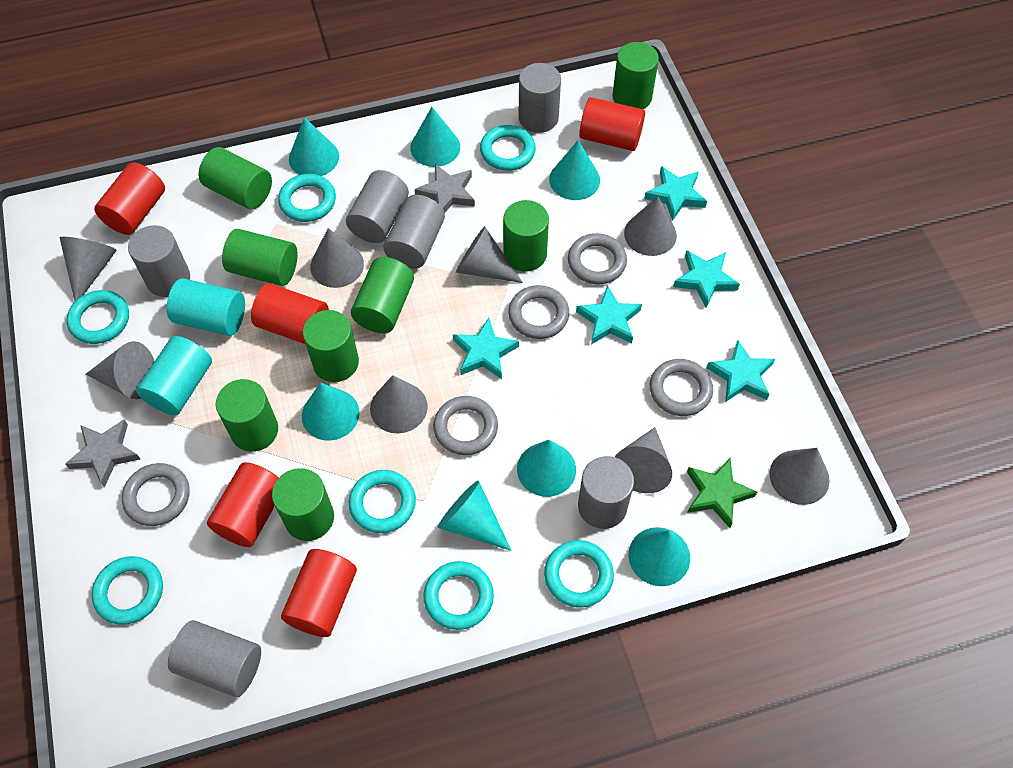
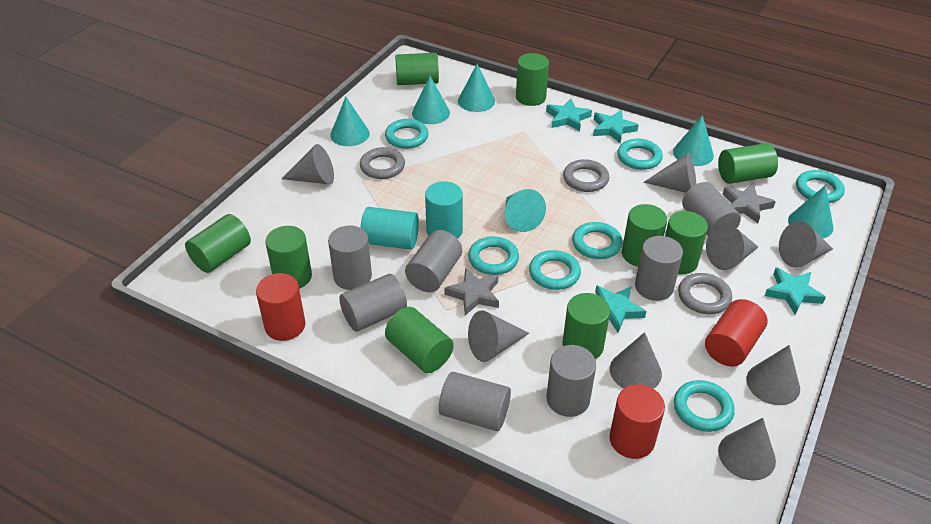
green cylinder: [199,147,272,210] [216,379,278,452] [222,229,297,286] [272,468,334,541] [303,310,359,382] [351,257,414,333] [503,200,549,272] [612,42,659,109] = 8 -> [185,214,251,273] [265,226,312,289] [385,307,454,373] [395,53,439,85] [516,53,549,106] [562,293,610,359] [622,204,667,267] [665,211,708,274] [718,143,778,184] = 9
green star: [687,458,757,528] = 1 -> none = 0
grey cylinder: [128,225,190,297] [168,620,261,697] [346,170,409,243] [383,195,445,269] [518,63,561,133] [578,456,634,529] = 6 -> [328,225,372,290] [339,274,407,332] [405,230,462,292] [439,372,511,431] [546,345,596,417] [635,236,683,301] [682,182,741,236] = 7
grey ring: [122,463,190,526] [433,396,498,455] [508,285,569,339] [568,233,627,284] [650,359,713,416] = 5 -> [360,147,405,179] [563,159,609,192] [678,273,732,314] = 3
red cylinder: [94,163,165,235] [207,462,279,547] [251,283,329,344] [281,549,357,637] [579,97,645,151] = 5 -> [256,273,305,341] [609,384,665,459] [705,299,768,366] = 3
turquoise cone: [289,117,339,176] [302,382,360,441] [410,107,460,167] [438,481,512,551] [517,440,576,497] [549,140,600,200] [628,527,690,586] = 7 -> [330,96,370,146] [412,76,450,124] [458,64,495,112] [505,189,546,232] [673,115,714,166] [788,185,834,238] = 6
turquoise star: [453,318,519,379] [576,285,642,344] [644,166,707,221] [673,250,740,308] [707,340,775,402] = 5 -> [546,99,592,131] [593,110,639,143] [595,285,647,333] [765,267,826,315] = 4

